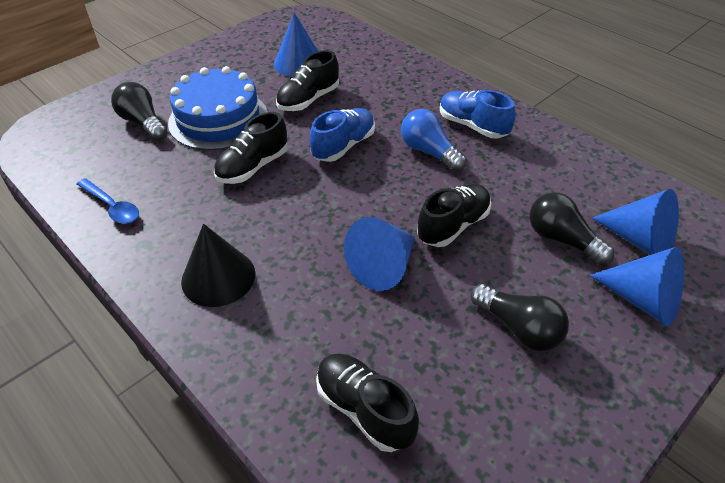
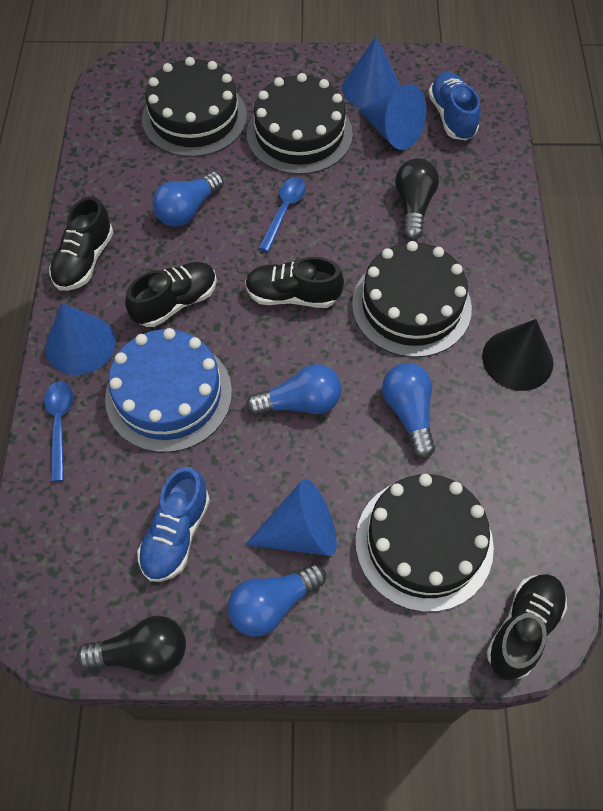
black cake: none = 0 -> [142,57,247,157] [247,73,353,175] [352,241,472,357] [355,474,494,612] = 4
black light bulb: [111,82,167,141] [471,284,569,351] [529,192,614,265] = 3 -> [77,615,186,676] [395,158,439,240] = 2
blue light bulb: [401,109,467,172] = 1 -> [152,172,224,227] [227,563,326,637] [246,364,342,415] [382,363,435,459] = 4
blue spoon: [77,178,139,224] = 1 -> [44,381,73,482] [259,177,306,252] = 2

